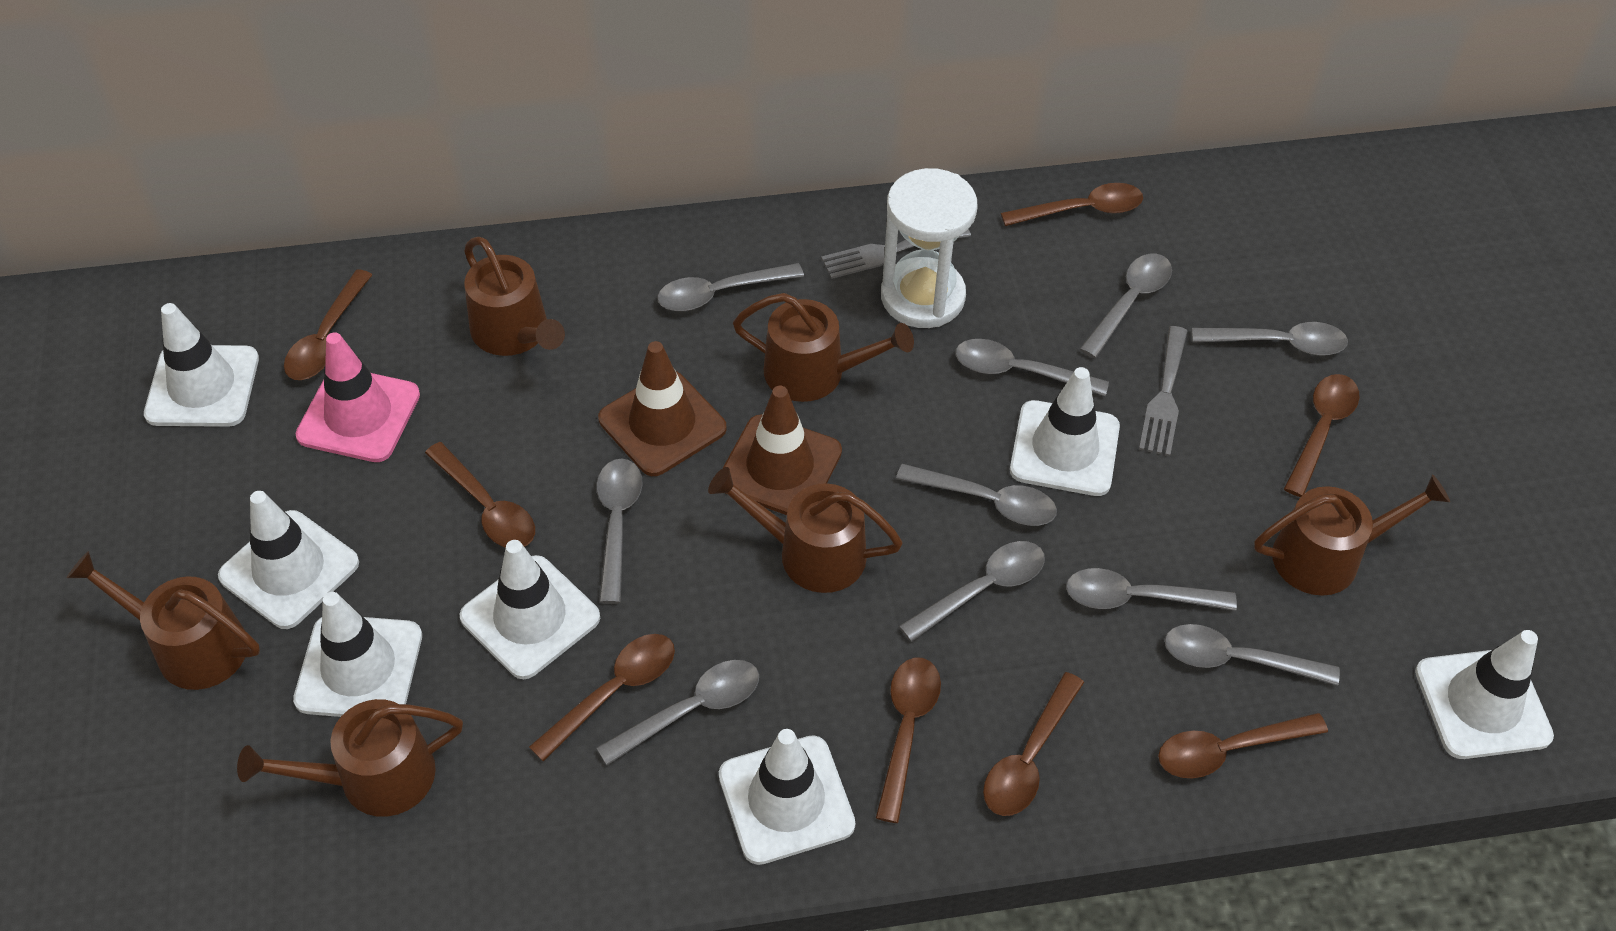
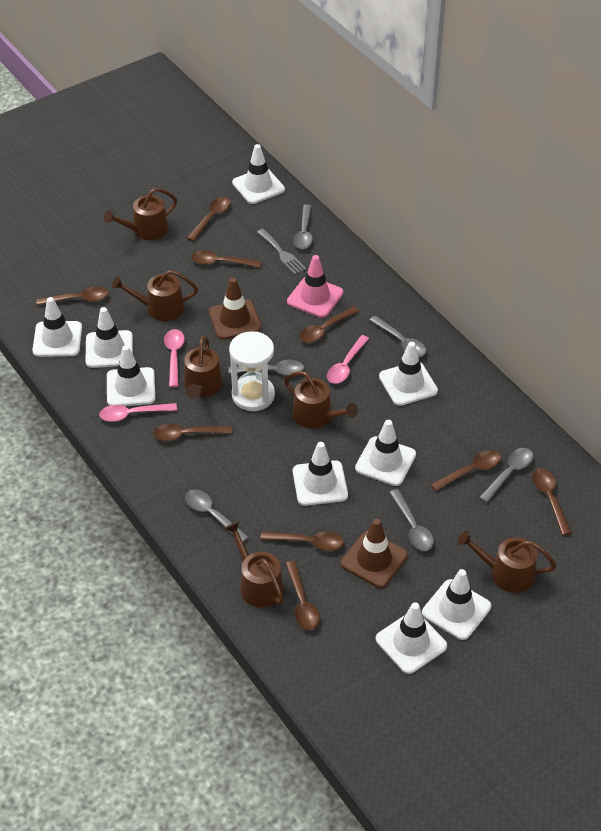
brown spoon: [284,270,372,380] [425,442,535,548] [529,634,675,762] [876,658,941,823] [983,672,1084,816] [1001,183,1143,226] [1158,713,1328,778] [1284,374,1360,497] = 8 -> [36,287,109,306] [153,424,232,441] [187,197,231,241] [191,250,261,268] [260,532,344,551] [285,561,320,630] [299,306,359,343] [431,450,501,492] [532,468,572,535] = 9
grey fork: [821,229,971,279] [1139,326,1187,456] = 2 -> [257,229,306,274] = 1
grey spoon: [596,458,643,604] [596,660,759,765] [657,263,804,311] [896,464,1057,526] [899,541,1045,642] [955,339,1109,396] [1066,568,1237,611] [1080,254,1172,358] [1165,624,1340,686] [1192,322,1348,356] = 10 -> [185,490,249,542] [228,360,304,376] [293,204,313,249] [370,316,426,357] [389,489,434,551] [479,448,533,503] = 6
pink spoon: none = 0 -> [99,403,177,422] [164,329,185,387] [327,335,369,384] = 3
white traffic cone: [144,303,259,427] [218,491,359,629] [293,592,422,717] [460,540,600,679] [719,729,855,865] [1010,367,1120,496] [1415,630,1554,759] = 7 -> [32,297,82,357] [85,307,133,368] [107,345,155,406] [232,144,285,204] [293,442,348,506] [355,420,416,486] [376,602,447,674] [379,342,438,406] [422,569,491,640] = 9

